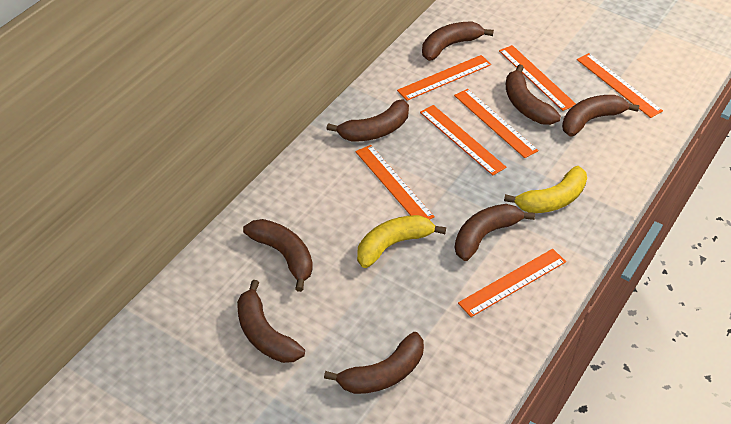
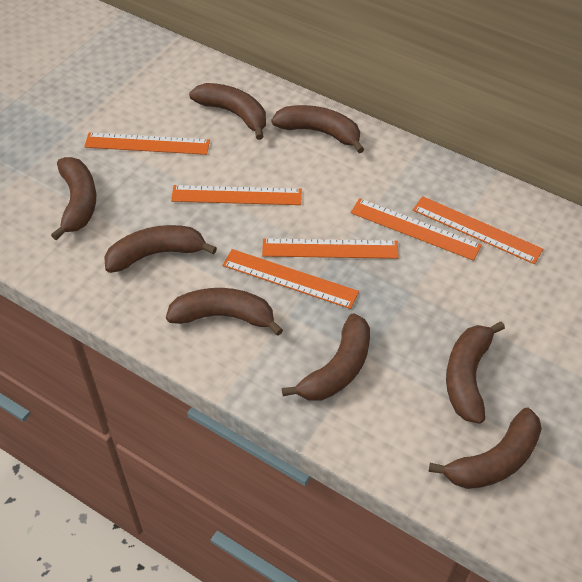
orange ruler: [355,145,435,220] [397,55,491,101] [420,105,506,175] [454,89,539,158] [458,249,566,317] [499,45,576,111] [577,53,663,118] = 7 -> [84,133,210,155] [171,185,302,205] [222,249,359,309] [262,238,399,259] [350,198,482,261] [413,196,543,264] = 6
yellow banana: [357,215,446,268] [504,166,587,213] = 2 -> none = 0

